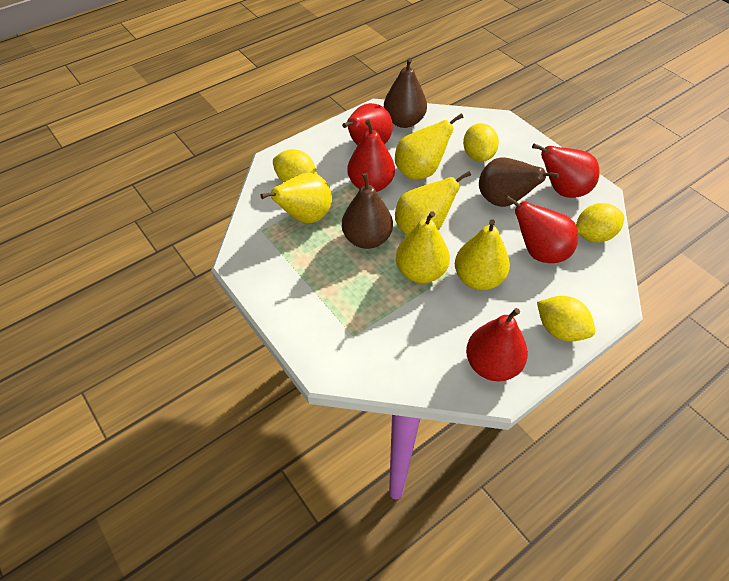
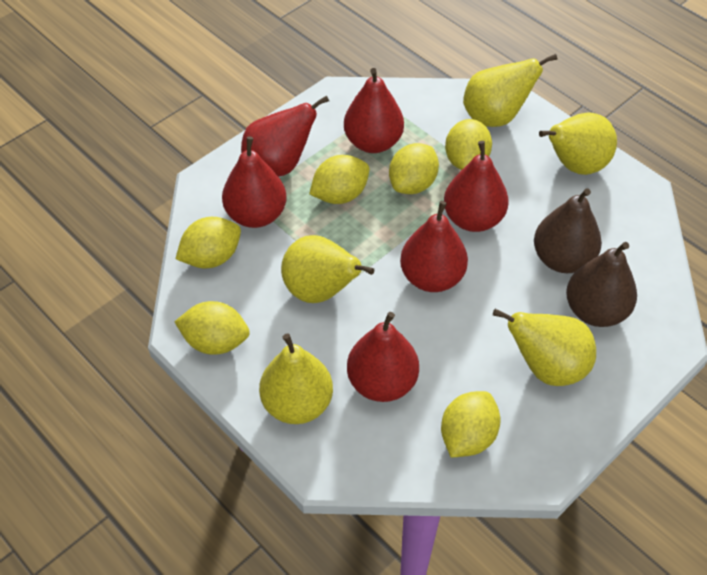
brown pear: [342,173,393,249] [384,58,427,128] [479,157,559,207] = 3 -> [534,188,602,273] [566,242,637,327] = 2
red pear: [342,103,393,145] [347,119,395,192] [466,308,528,381] [505,195,578,263] [532,143,599,198] = 5 -> [222,136,287,228] [241,95,329,177] [344,68,404,153] [347,312,419,402] [400,201,468,292] [444,141,509,232] = 6
yellow lemon: [273,149,318,182] [463,123,499,162] [537,296,596,342] [576,203,624,242] = 4 -> [175,301,250,355] [176,217,241,268] [309,155,370,204] [389,143,439,194] [441,391,501,457] [445,119,492,170] = 6

